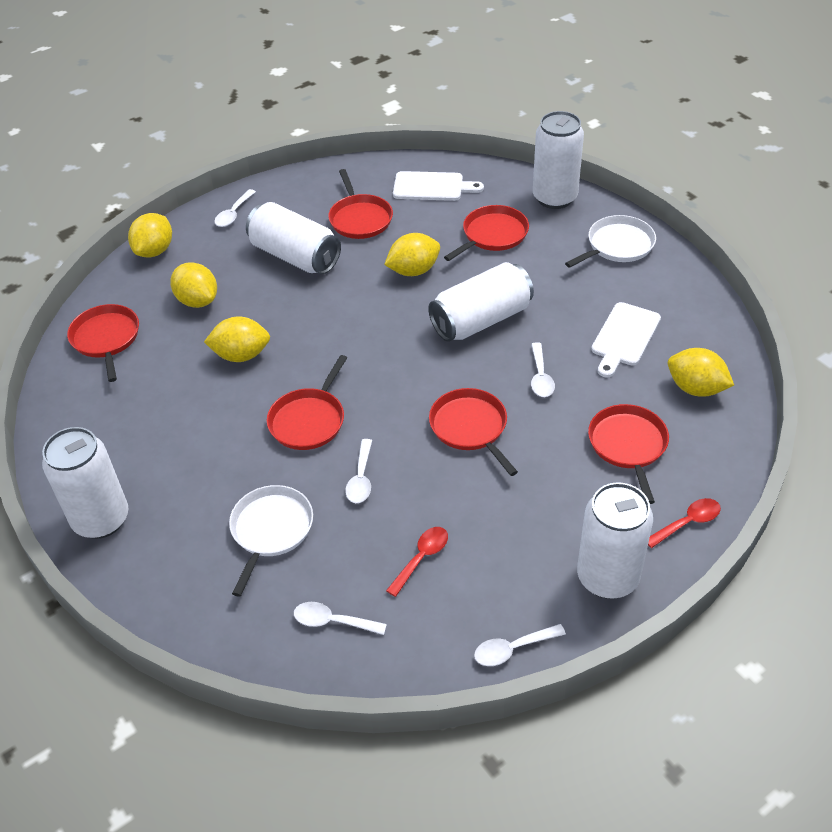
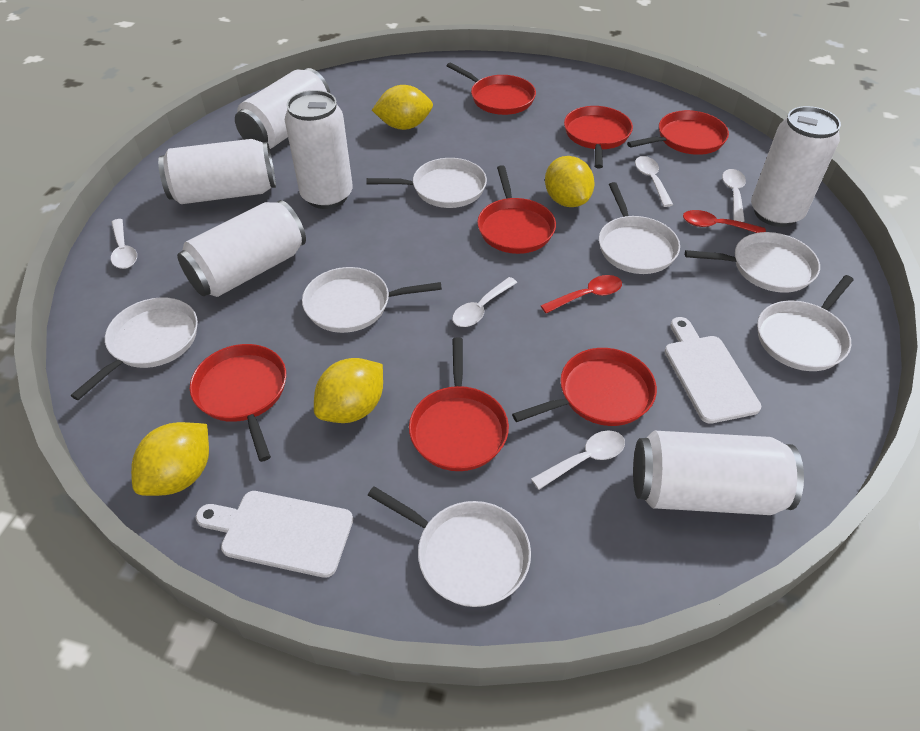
red pan: [67,304,139,382] [267,355,347,450] [328,169,393,239] [429,388,518,476] [444,205,529,261] [588,404,669,504] = 6 -> [190,344,286,462] [409,337,509,471] [447,62,536,115] [477,165,556,254] [512,348,657,426] [564,106,633,168] [627,110,729,155] = 7
white can: [42,427,128,539] [246,202,341,274] [428,262,534,342] [533,111,584,209] [577,482,653,599] = 5 -> [158,139,276,204] [177,200,306,297] [235,68,331,149] [285,90,353,209] [633,431,804,515] [751,106,841,227] = 6
white pan: [229,485,313,597] [565,215,656,268] = 2 -> [71,297,198,400] [302,267,442,333] [366,158,487,208] [368,486,531,607] [599,182,680,274] [685,232,820,293] [757,275,854,371] = 7
yellow lemon: [128,213,172,258] [170,262,217,308] [204,316,270,362] [384,233,440,276] [668,348,734,397] = 5 -> [131,422,209,496] [314,358,383,423] [372,85,433,130] [545,156,595,207] = 4

